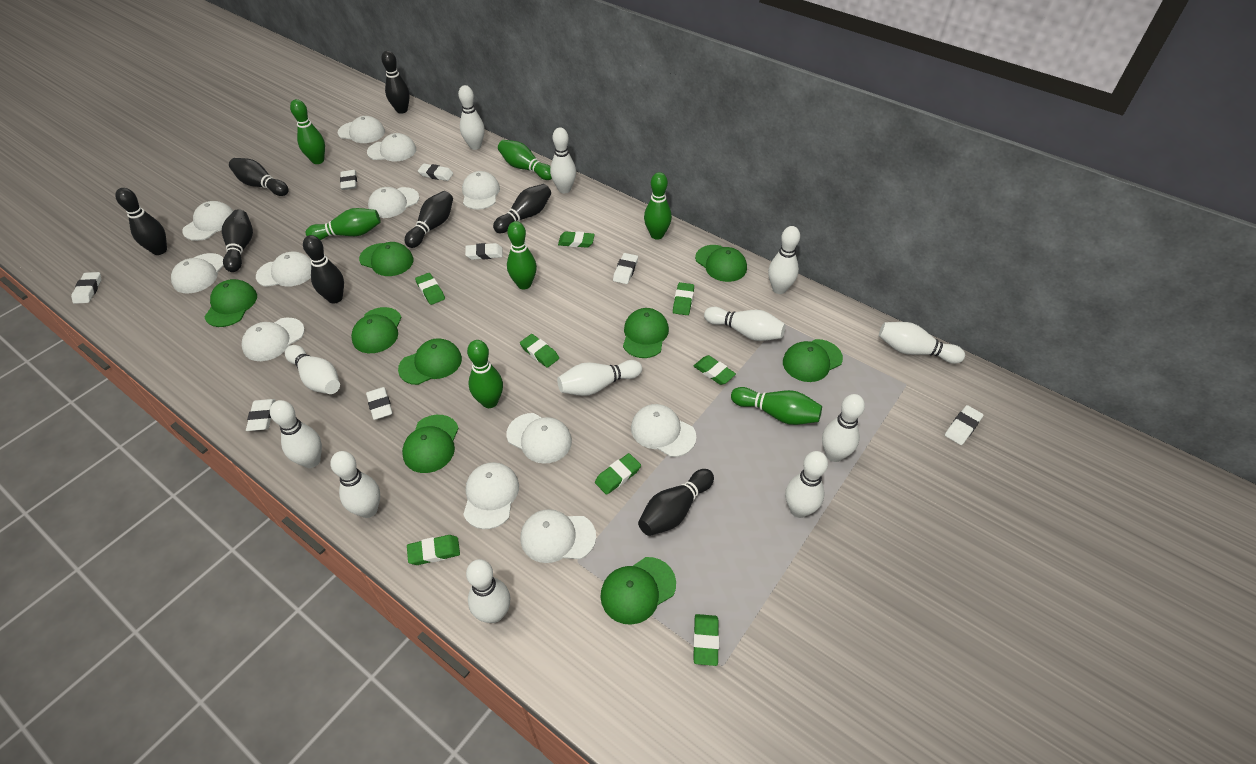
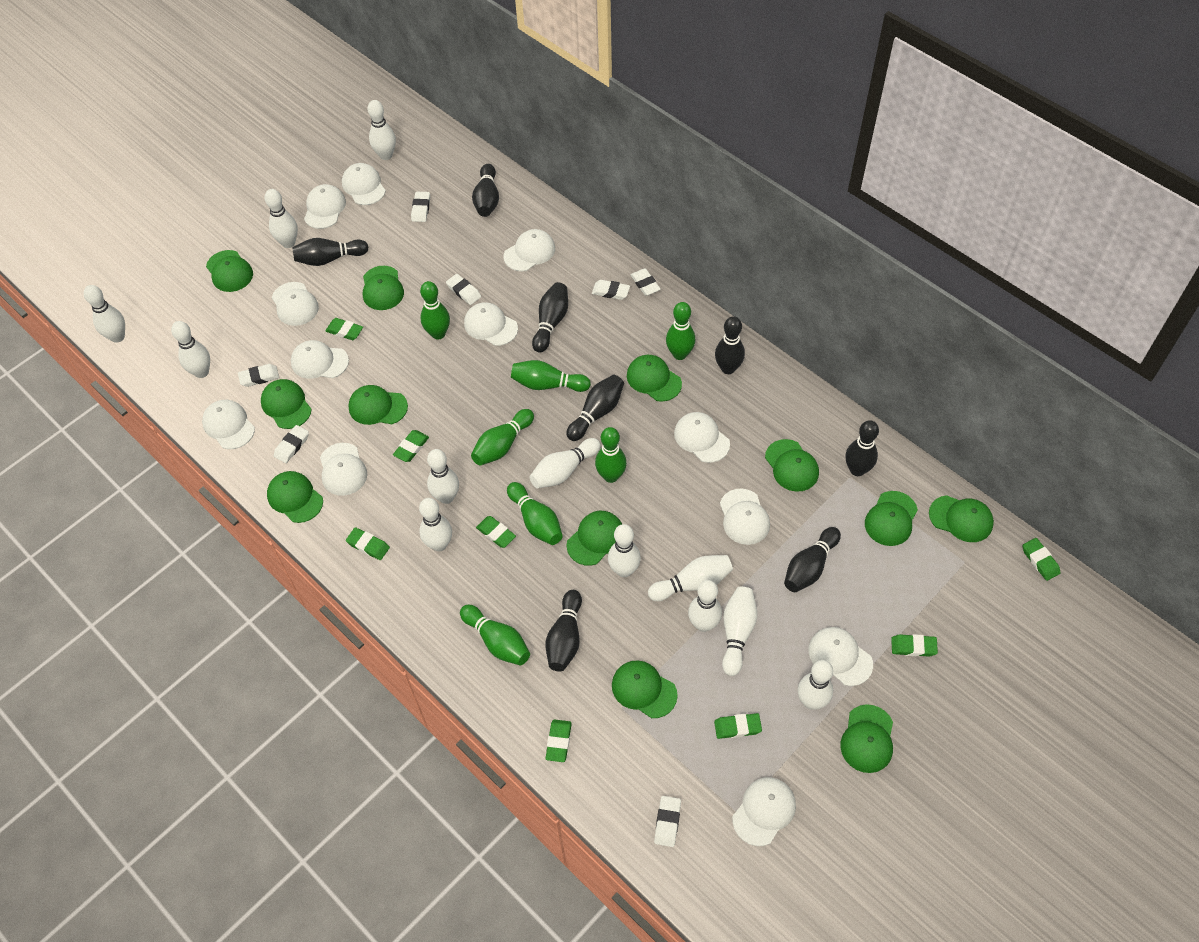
green cap: [205,279,257,327] [351,307,402,353] [359,242,414,276] [398,338,462,385] [402,415,459,473] [600,557,676,625] [623,308,669,358] [695,245,747,282] [783,339,843,382] = 9 -> [206,250,253,292] [261,379,312,429] [267,471,323,523] [348,385,408,425] [363,266,404,310] [567,511,622,566] [612,661,678,718] [627,355,682,402] [765,439,819,492] [840,704,893,773] [865,491,918,546] [929,495,994,542] = 12
white eraser: [71,272,102,304] [246,399,275,431] [340,170,357,190] [366,387,393,420] [418,163,453,181] [465,243,503,260] [613,253,638,284] [945,405,983,445] = 8 -> [238,364,279,387] [274,425,309,463] [411,192,430,222] [446,274,481,305] [592,280,630,300] [630,268,661,296] [654,796,681,847] = 7

